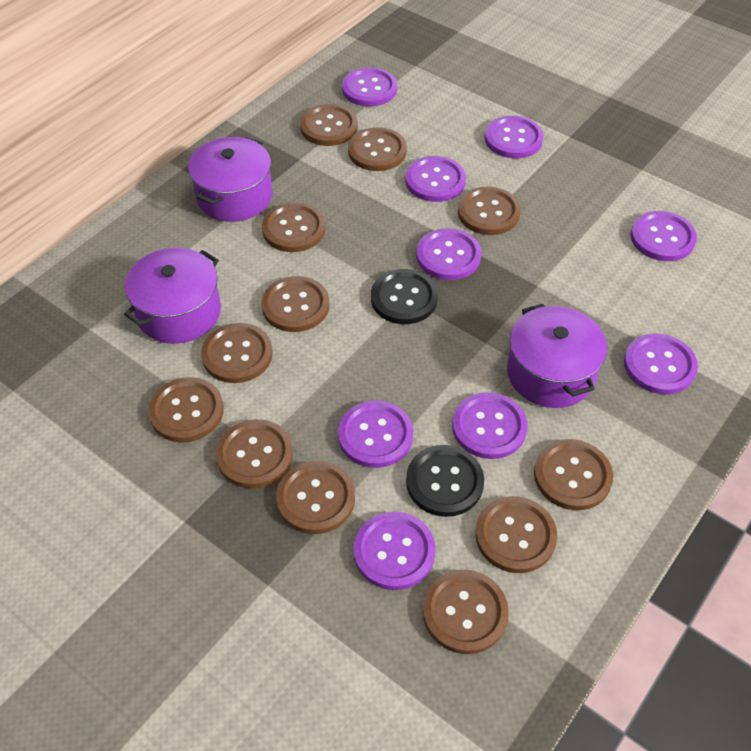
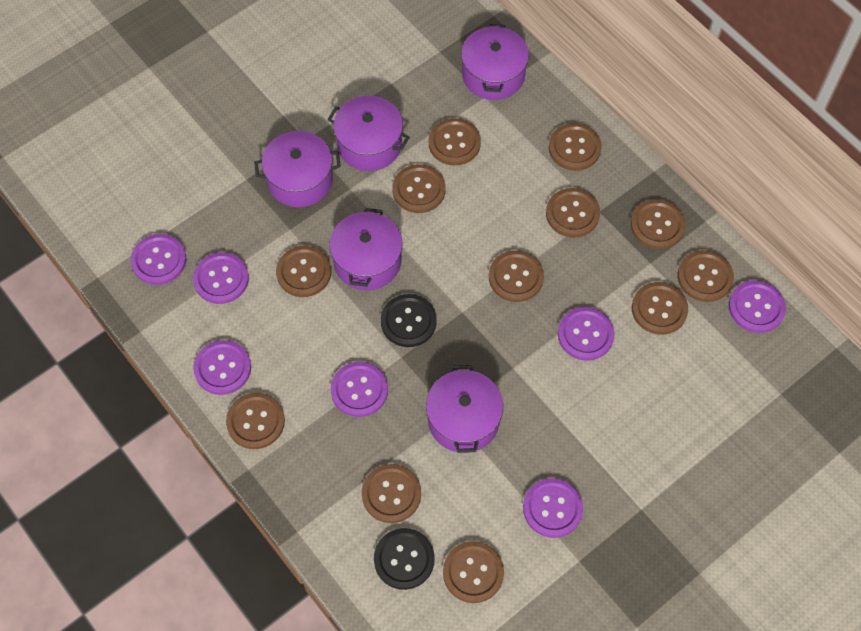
purple button: [338,400,413,468] [342,67,397,107] [354,512,436,590] [405,156,466,202] [416,228,481,280] [452,392,528,459] [485,116,544,158] [624,333,698,395] [630,211,697,261] = 9 -> [131,234,186,285] [193,252,249,304] [193,340,251,395] [331,362,388,417] [523,478,583,538] [558,307,615,361] [729,280,786,333] = 7
purple pot: [124,248,221,344] [188,137,272,222] [507,304,607,408] = 3 -> [254,131,341,207] [328,96,410,171] [329,208,403,290] [426,365,503,453] [461,24,529,100] = 5

